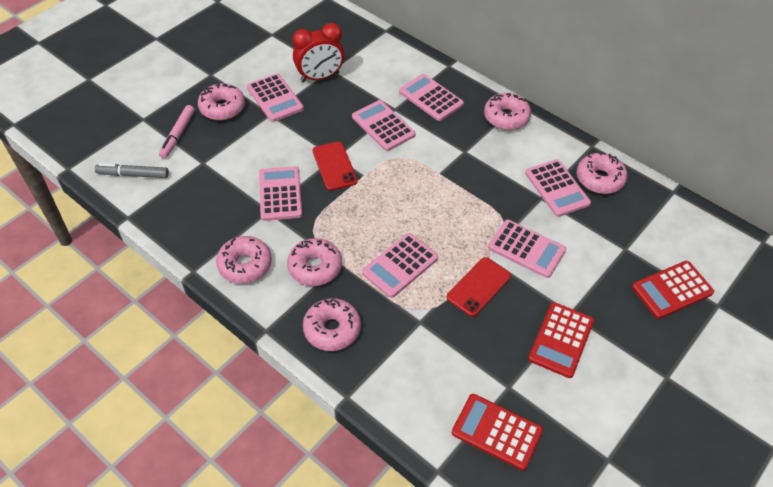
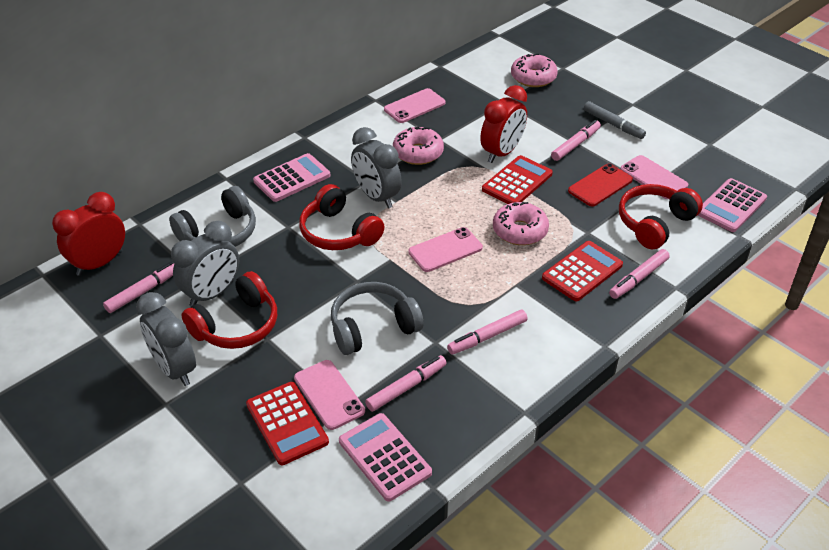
grey clock: none = 0 -> [136,292,196,386] [171,221,239,306] [351,127,402,208] = 3
grey headphones: none = 0 -> [169,186,256,247] [331,282,424,355] = 2
pink calculator: [247,73,304,122] [259,166,302,221] [352,100,416,151] [362,233,438,298] [399,74,464,121] [488,220,566,278] [525,159,591,217] = 7 -> [253,153,330,202] [339,413,432,501] [698,178,767,232] = 3
pink donut: [198,83,245,120] [216,236,272,284] [287,238,342,286] [303,298,361,351] [484,93,531,130] [577,152,627,194] = 6 -> [393,127,444,165] [493,202,549,245] [511,53,558,87] = 3
pink marker: [159,105,195,159] = 1 -> [103,261,175,313] [365,355,447,412] [447,310,528,355] [551,120,601,161] [609,249,670,299] = 5
pink phone: none = 0 -> [294,360,365,430] [384,88,446,123] [408,227,483,272] [620,155,688,199] = 4
red clock: [292,23,344,82] = 1 -> [52,192,125,276] [480,85,527,163] = 2
red headphones: none = 0 -> [182,271,277,349] [299,184,384,250] [619,184,703,249] = 3
red phone: [312,142,358,191] [447,257,511,317] = 2 -> [568,163,633,206] = 1

